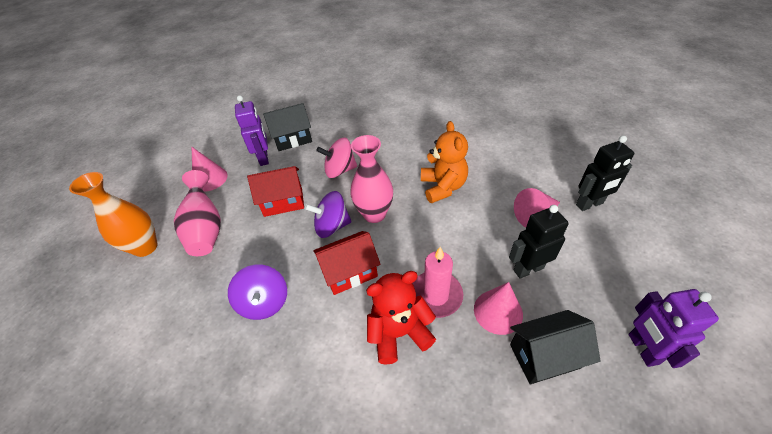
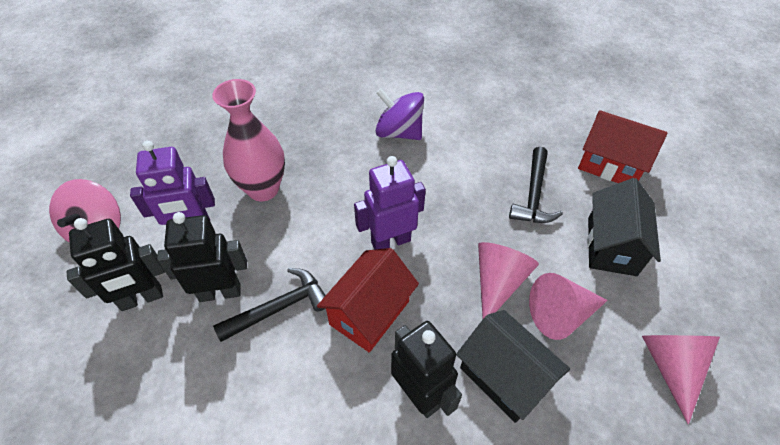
black hammer: none = 0 -> [213,268,326,342] [509,147,563,223] = 2
black robot: [509,205,569,279] [576,135,634,211] = 2 -> [66,218,165,311] [157,212,247,302] [391,321,462,418] = 3
orange teddy bear: [421,121,468,203] = 1 -> none = 0
orange vase: [69,172,158,257] = 1 -> none = 0
pink candle: [413,247,463,318] = 1 -> none = 0
pink vase: [174,170,221,256] [350,135,393,223] = 2 -> [212,79,285,201] = 1
purple spinning top: [228,265,287,320] [305,191,352,238] = 2 -> [376,88,424,140] = 1
red teddy bear: [366,271,436,364] = 1 -> none = 0

